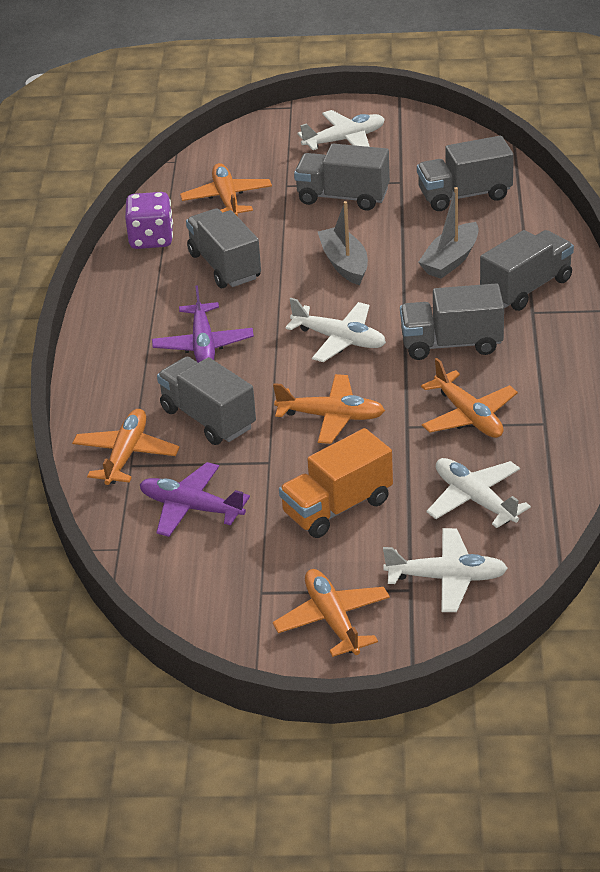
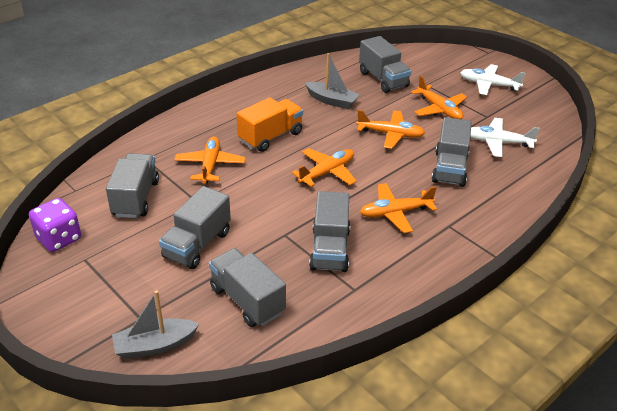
purple plane: [140,462,250,537] [152,285,254,363] = 2 -> none = 0
white plane: [285,298,386,362] [298,110,385,150] [383,528,508,612] [427,458,531,528] = 4 -> [460,64,526,95] [470,118,540,157] = 2

